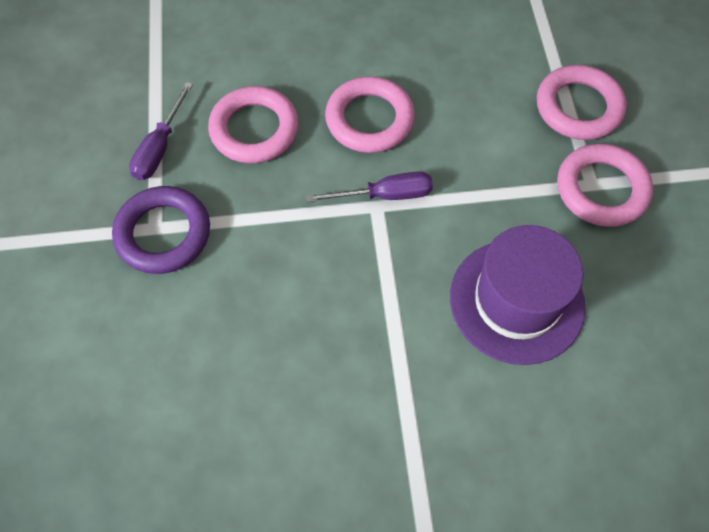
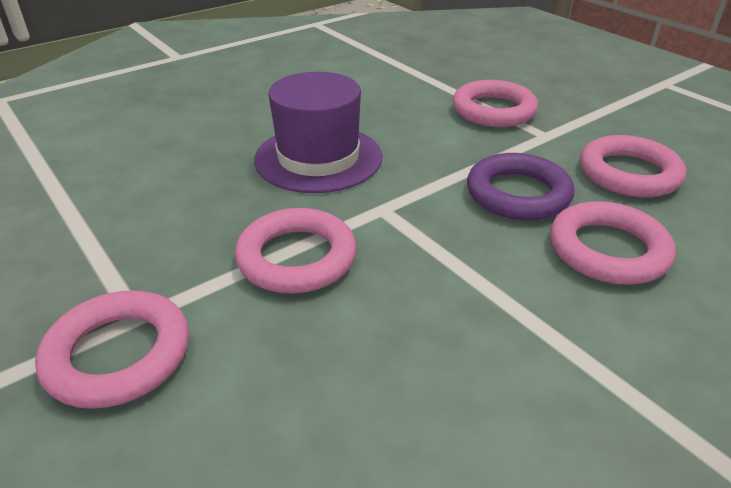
pink ring: [208,86,299,163] [325,76,415,153] [537,65,627,140] [557,144,653,227] = 4 -> [35,290,189,409] [235,208,357,294] [452,80,538,127] [550,201,676,285] [580,135,686,197] = 5
purple screwdriver: [129,82,193,180] [306,171,433,202] = 2 -> none = 0

